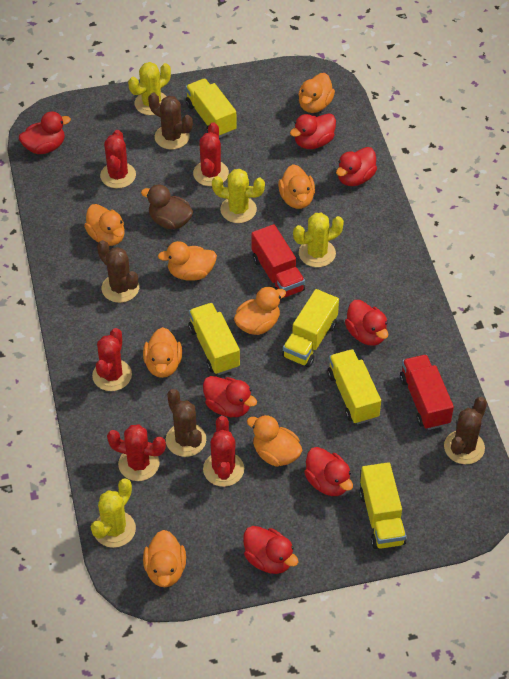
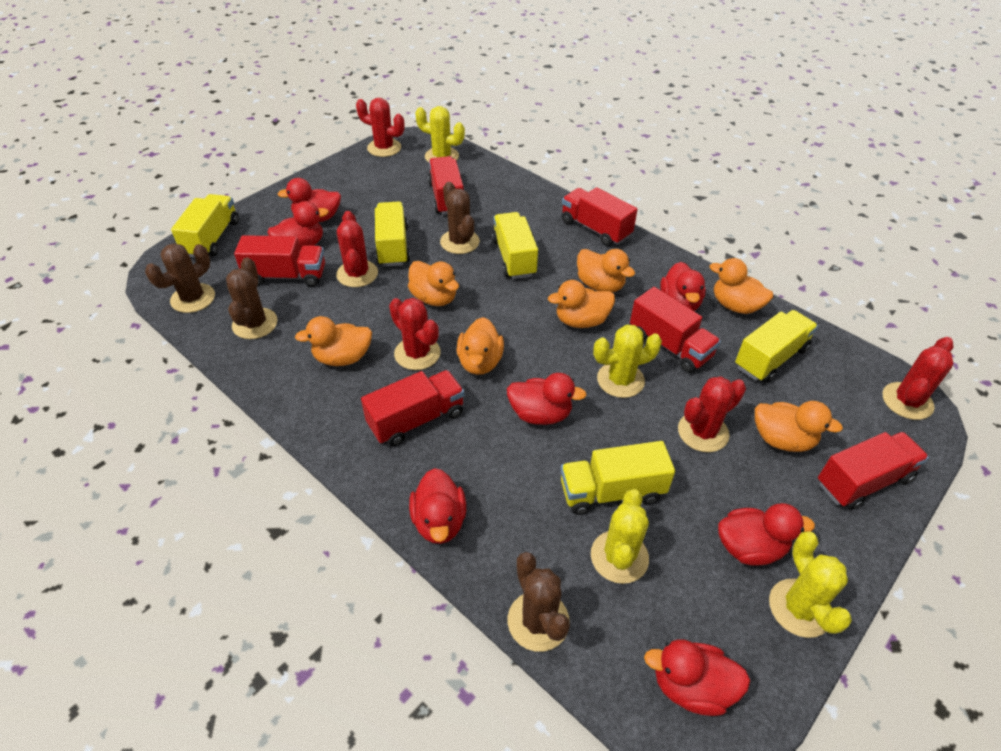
brown duck: [141,185,193,229] = 1 -> none = 0
orange duck: [84,204,125,246] [143,327,182,378] [143,530,186,587] [158,241,217,280] [234,286,286,335] [247,415,302,467] [278,164,315,209] [298,73,335,113] = 8 -> [295,316,372,366] [408,261,459,306] [457,317,504,375] [548,280,615,328] [577,249,635,292] [710,258,773,314] [755,401,843,452] = 7
red truck: [252,224,305,300] [400,354,454,430] = 2 -> [234,235,325,287] [361,370,464,446] [428,156,464,215] [562,187,638,246] [630,287,721,373] [818,432,929,510] = 6

